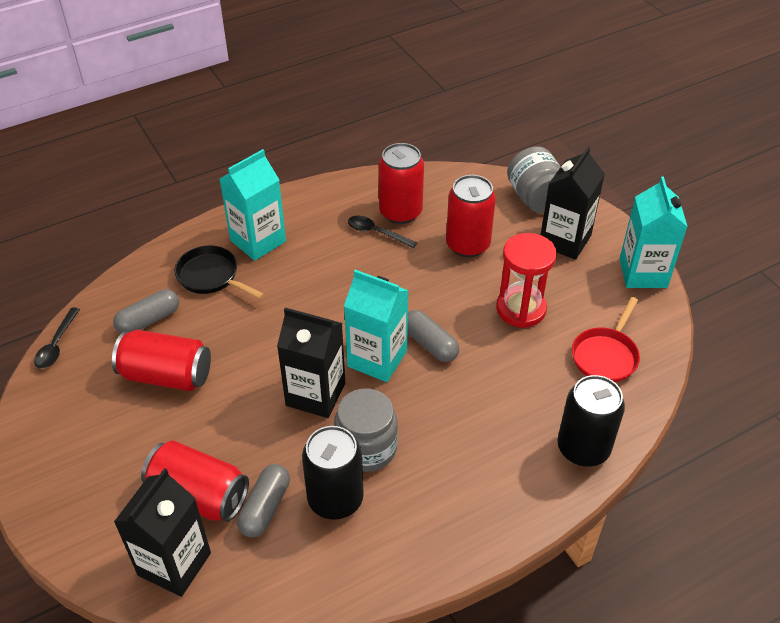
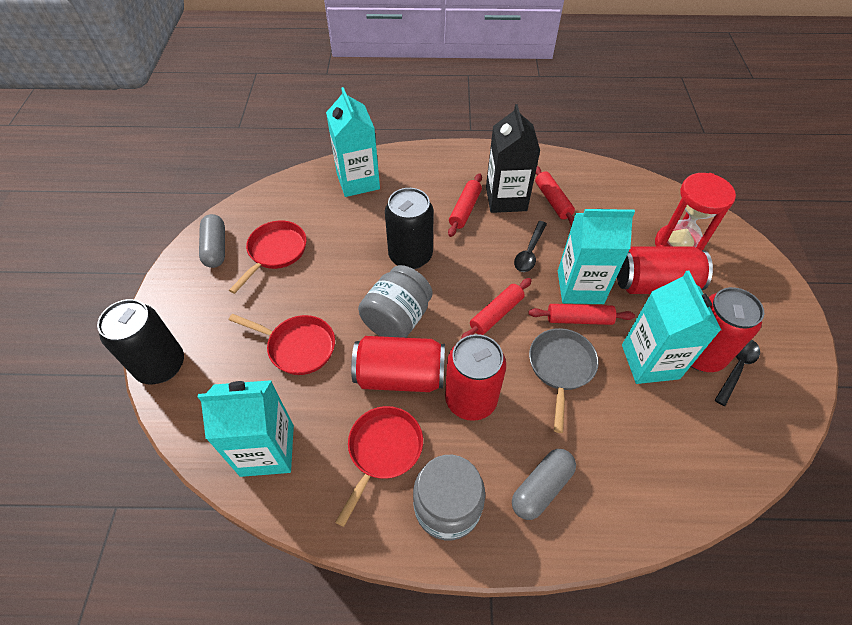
black carton: [114,468,211,597] [277,308,345,418] [541,147,605,260] = 3 -> [486,104,540,213] = 1
black pan: [175,246,265,299] = 1 -> none = 0
grey capsule: [113,289,179,334] [237,464,290,538] [407,310,459,362] = 3 -> [199,214,225,268] [512,449,576,520] = 2
grey pan: none = 0 -> [529,328,599,433] = 1
red pan: [572,297,640,383] = 1 -> [229,221,307,294] [229,314,335,375] [336,406,423,527] = 3
red rolling pin: none = 0 -> [448,174,482,237] [461,278,532,339] [529,304,635,325] [535,166,575,226] = 4
turquoise carton: [220,149,286,261] [344,270,409,382] [620,177,688,288] = 3 -> [198,380,294,477] [326,87,380,197] [558,209,635,304] [622,271,721,384] = 4

